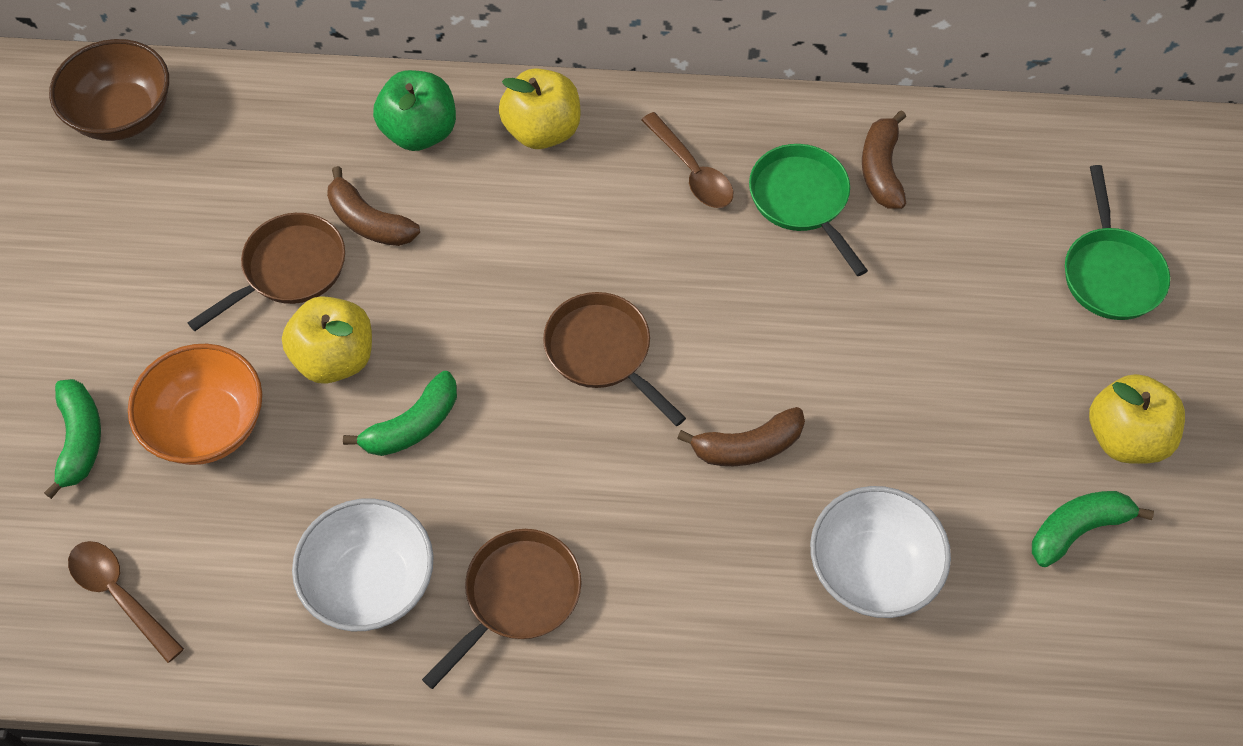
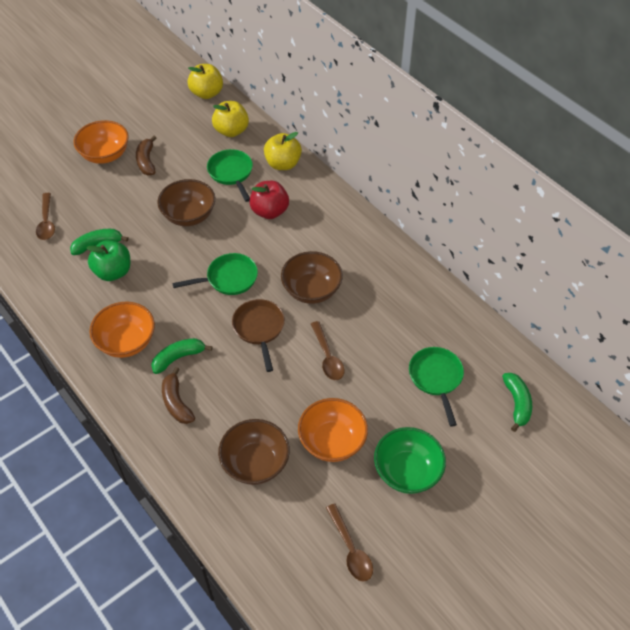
brown banana: [327,166,420,246] [677,407,805,466] [862,110,906,209] = 3 -> [136,136,156,175] [162,367,195,424] = 2
brown bowl: [49,39,169,141] = 1 -> [157,179,215,226] [218,419,290,485] [281,251,343,304] = 3
brown pan: [188,213,345,331] [422,529,581,689] [543,292,686,426] = 3 -> [232,299,285,372] = 1
brown spoon: [68,541,184,663] [641,112,733,208] = 2 -> [36,193,55,240] [311,321,344,380] [326,504,373,582] = 3
green bowl: none = 0 -> [374,427,446,494] = 1
green pan: [749,144,868,276] [1065,165,1170,320] = 2 -> [172,253,258,295] [207,149,253,202] [409,347,464,427] = 3
orange bowl: [128,344,262,465] = 1 -> [74,120,129,164] [89,302,155,358] [298,398,368,462] = 3
red apple: none = 0 -> [249,181,289,219] = 1
white bowl: [292,498,434,631] [810,486,951,618] = 2 -> none = 0

